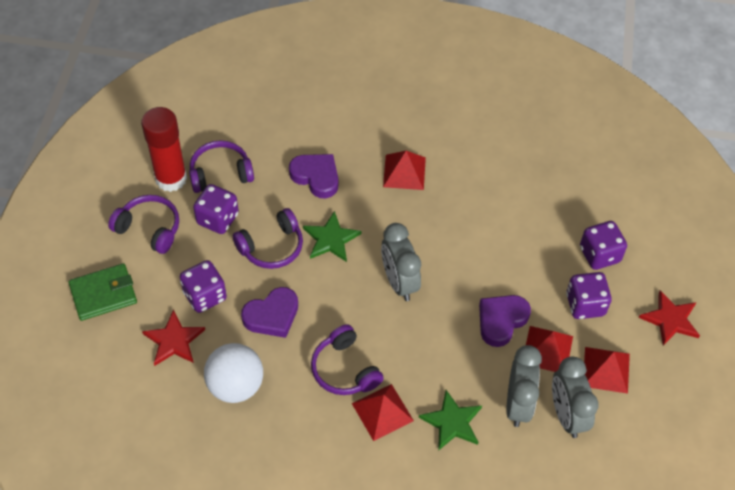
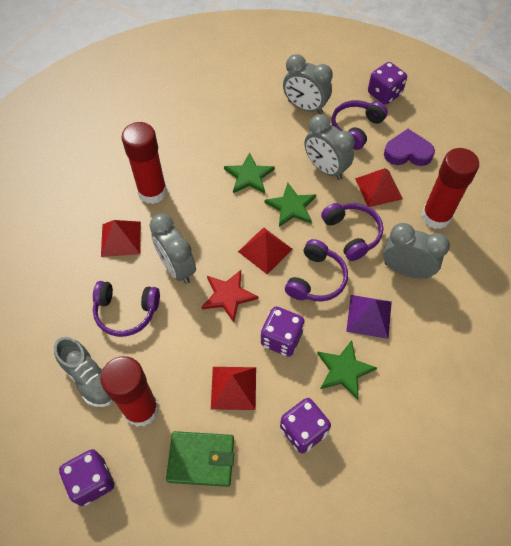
green star: [303,211,361,262] [419,390,482,451] = 2 -> [224,152,275,194] [264,183,316,227] [317,340,377,400] = 3
grey clock: [381,223,421,301] [506,345,542,427] [552,356,598,438] = 3 -> [149,214,196,284] [283,54,333,114] [305,114,355,180] [383,223,450,278] = 4
grey shoe: none = 0 -> [54,337,113,407] = 1
purple heart: [241,287,298,338] [289,154,338,198] [479,295,531,347] = 3 -> [384,129,435,166] = 1
purple pyramid: none = 0 -> [346,295,392,339] = 1
red glue stick: [141,107,187,192] = 1 -> [100,356,159,427] [122,122,167,204] [421,148,479,229] = 3
red star: [142,310,205,366] [639,290,700,346] = 2 -> [201,270,258,322] = 1
white ball: [204,343,263,403] = 1 -> none = 0

